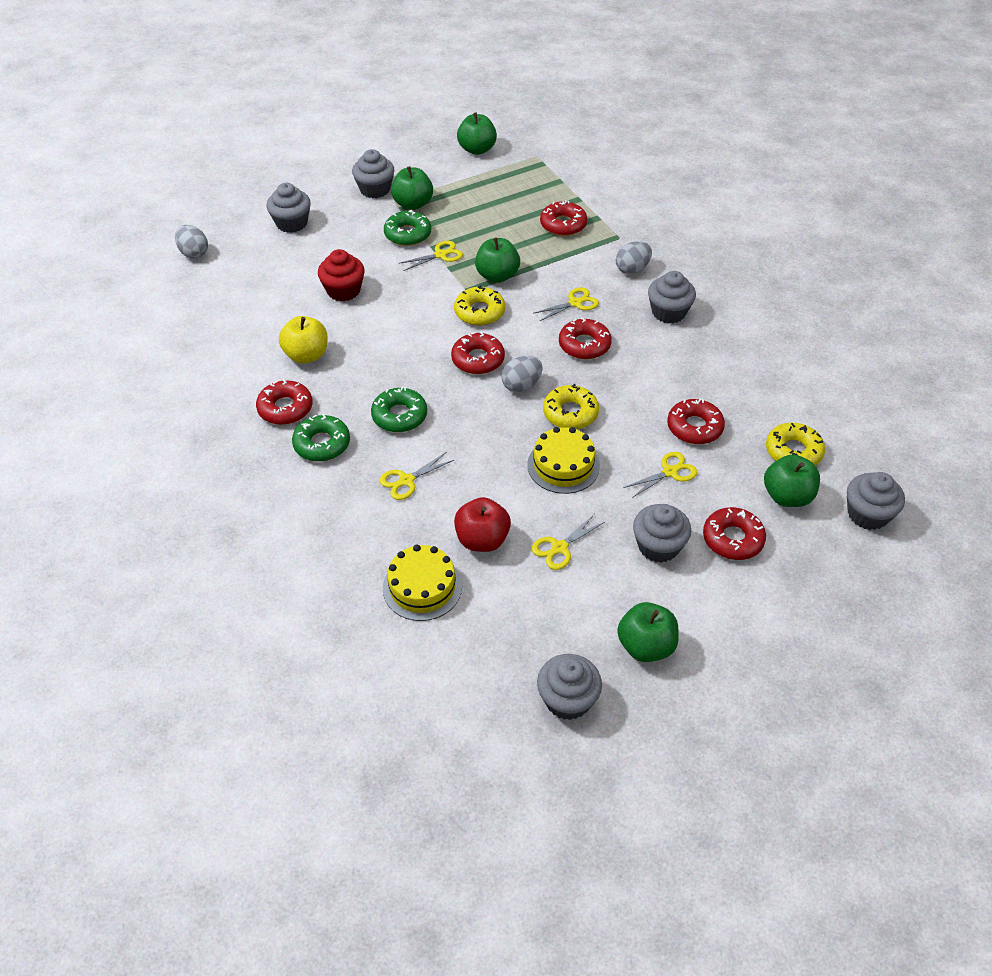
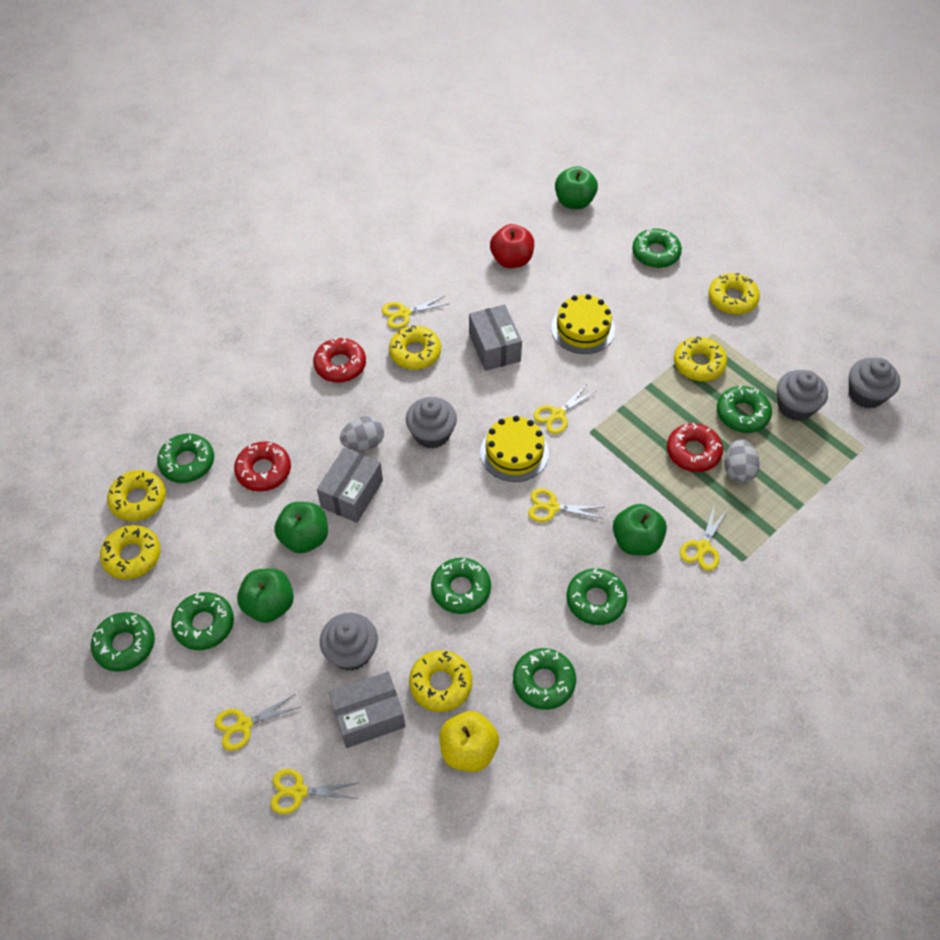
green apple: [391,166,433,210] [457,113,497,155] [475,238,520,283] [617,602,679,662] [764,454,820,507] = 5 -> [237,568,294,623] [274,502,328,553] [555,166,598,209] [613,504,667,556] = 4
green donut: [292,414,350,462] [371,387,427,432] [384,210,431,246] = 3 -> [91,612,155,672] [157,433,214,483] [171,592,234,650] [431,558,491,614] [513,648,576,710] [567,568,627,625] [632,228,682,268] [717,386,772,433] = 8
grey box: none = 0 -> [317,447,383,523] [329,671,405,748] [469,304,522,371] = 3
grey cupcake: [266,183,311,233] [352,149,394,198] [537,654,602,720] [633,504,691,563] [648,271,696,324] [847,472,905,530] = 6 -> [320,613,378,671] [406,397,457,449] [777,370,828,421] [849,358,900,409] = 4
grey egg: [175,225,208,259] [501,356,543,392] [616,241,652,274] = 3 -> [340,416,384,451] [724,439,760,483] = 2
red cupcake: [318,249,365,302] = 1 -> none = 0
red donut: [256,379,313,425] [451,332,505,374] [540,201,587,236] [559,318,612,359] [667,399,725,444] [703,507,766,560] = 6 -> [234,441,291,491] [313,337,366,383] [667,423,723,472] = 3
yellow donut: [454,285,505,326] [543,384,599,429] [766,423,825,466] = 3 -> [100,525,161,579] [107,470,166,521] [389,325,441,370] [409,650,472,712] [674,336,727,381] [708,273,760,315] = 6
yellow scissors: [379,452,454,500] [398,241,463,271] [532,514,605,570] [534,287,599,321] [624,452,697,498] = 5 -> [215,694,300,751] [271,769,358,814] [382,296,448,329] [528,488,604,522] [533,384,596,434] [680,504,727,571] = 6

